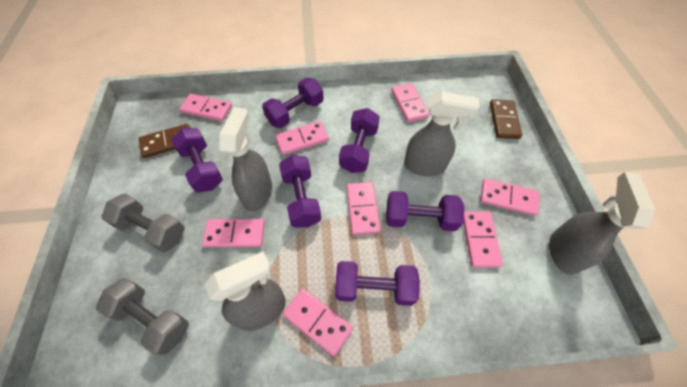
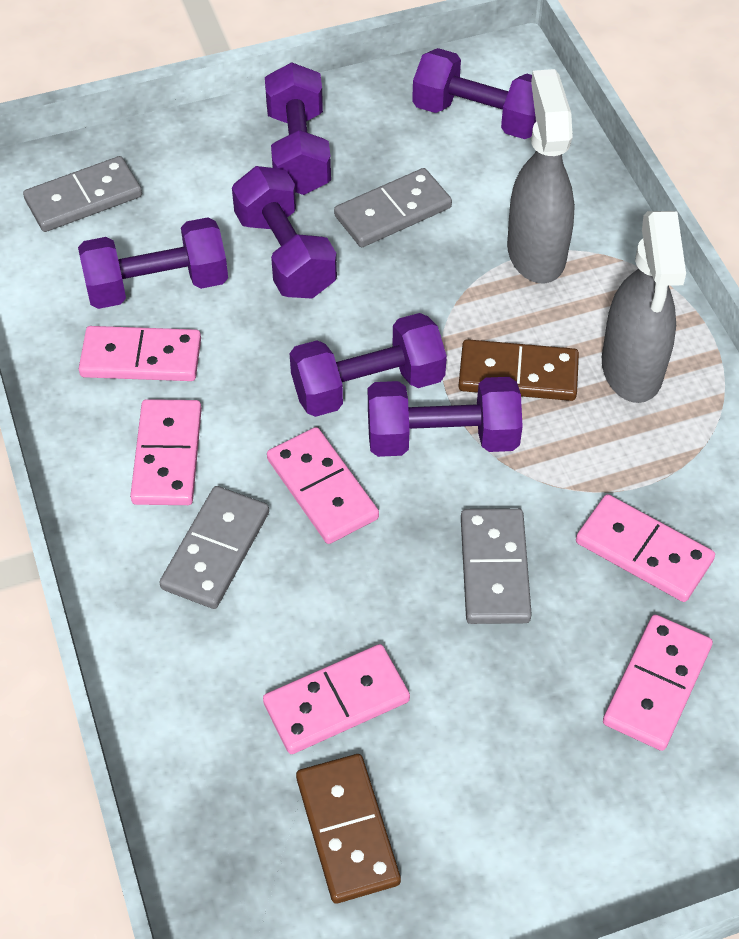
grey domino: none = 0 -> [23,156,142,232] [159,486,269,609] [334,168,452,247] [461,508,532,624] = 4
grey dumbbell: [96,278,189,355] [102,193,185,252] = 2 -> none = 0
grey spray bottle: [204,252,286,331] [219,107,272,211] [404,91,480,176] [549,172,656,275] = 4 -> [507,69,575,284] [602,211,686,403] = 2
pink domino: [180,94,232,121] [202,219,265,248] [275,121,329,155] [283,289,353,356] [347,182,380,235] [391,83,429,122] [463,211,503,268] [480,178,539,216] = 8 -> [79,326,201,381] [130,399,202,505] [263,644,410,754] [267,427,379,544] [576,494,715,602] [603,615,713,751] = 6

